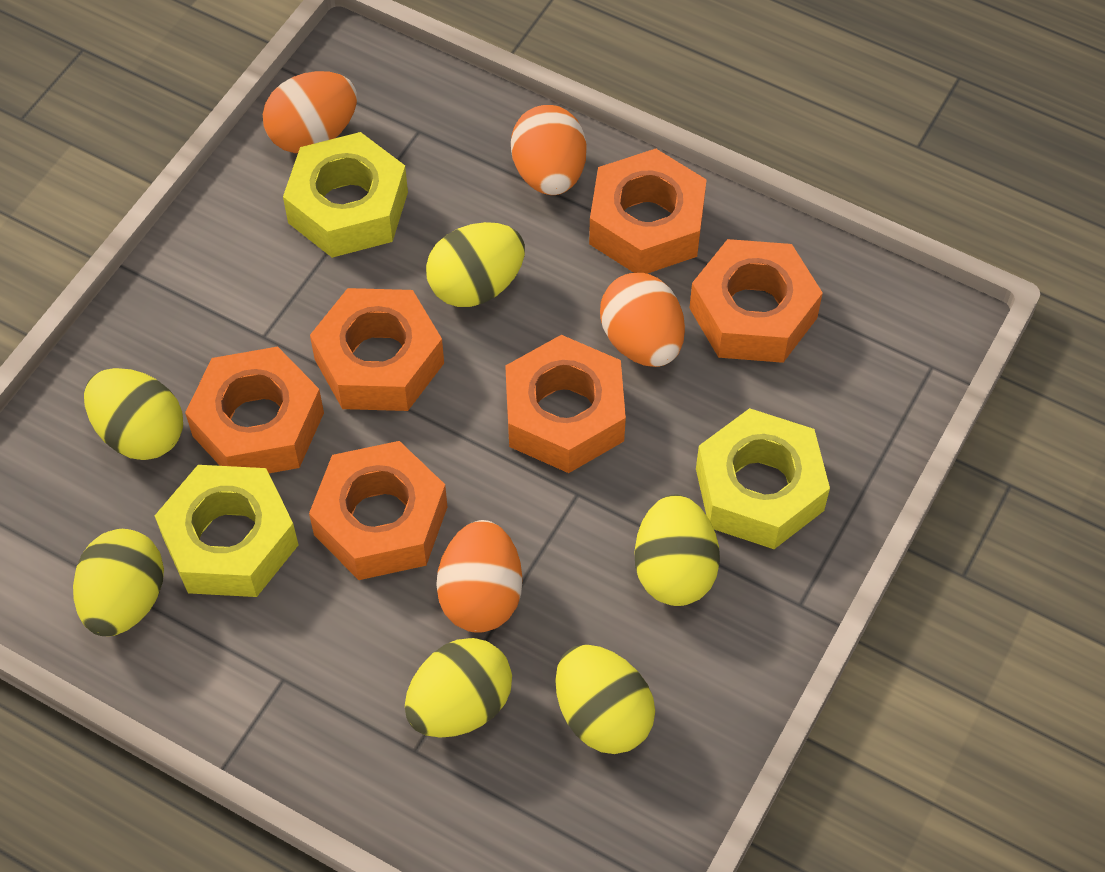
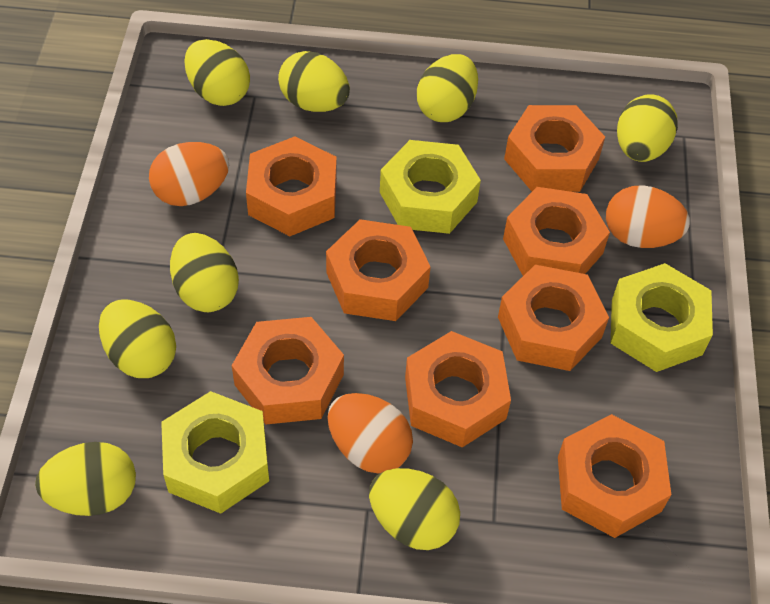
orange egg: [263,71,357,153] [436,520,522,633] [511,105,586,195] [600,273,685,367] = 4 -> [149,142,229,206] [327,393,413,474] [606,185,690,248] = 3
orange nut: [185,347,324,473] [309,441,447,580] [310,288,444,411] [505,335,626,473] [589,149,707,274] [689,239,823,363] = 6 -> [232,317,344,424] [246,136,337,236] [326,219,431,321] [405,331,511,448] [498,265,609,371] [503,187,610,276] [504,105,605,192] [558,414,671,538] = 8
yellow egg: [73,529,164,636] [84,368,183,460] [405,638,512,738] [426,222,525,307] [555,645,655,754] [635,495,720,606] = 6 -> [35,442,136,516] [99,300,176,378] [170,233,239,312] [184,39,250,106] [278,51,350,112] [369,468,460,550] [417,54,478,122] [617,94,678,162] = 8

